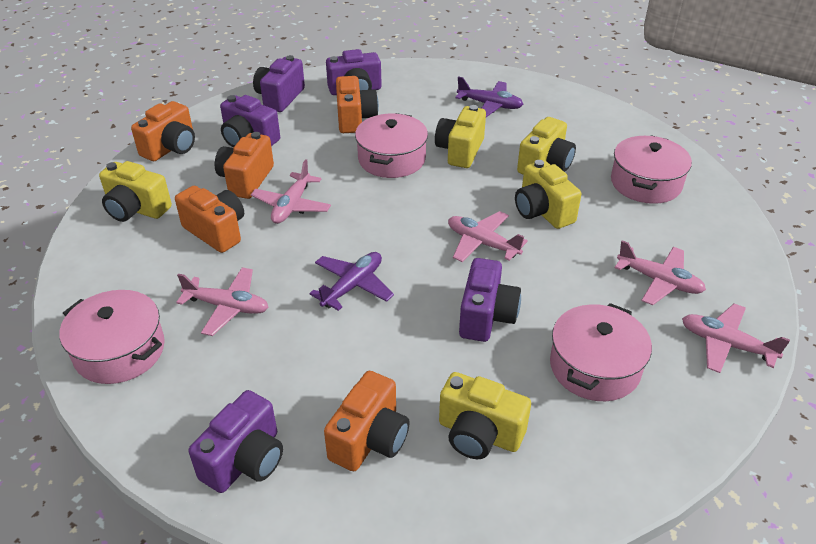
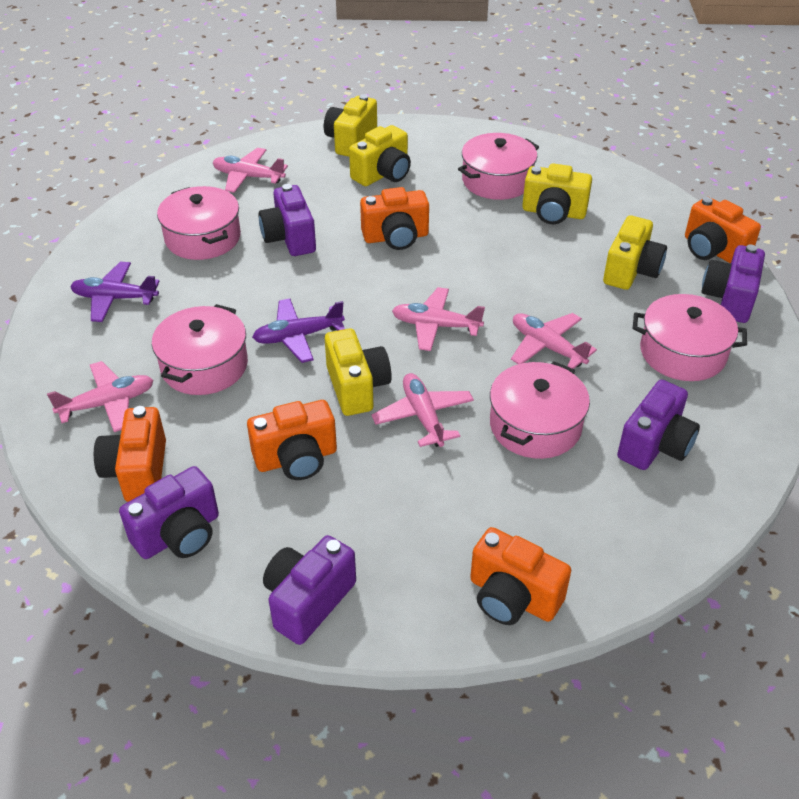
pink pot: [59,290,165,384] [355,113,428,178] [550,303,652,401] [611,135,692,204] = 4 -> [152,304,248,395] [157,186,241,260] [458,133,539,200] [490,361,590,459] [633,294,747,381] = 5

